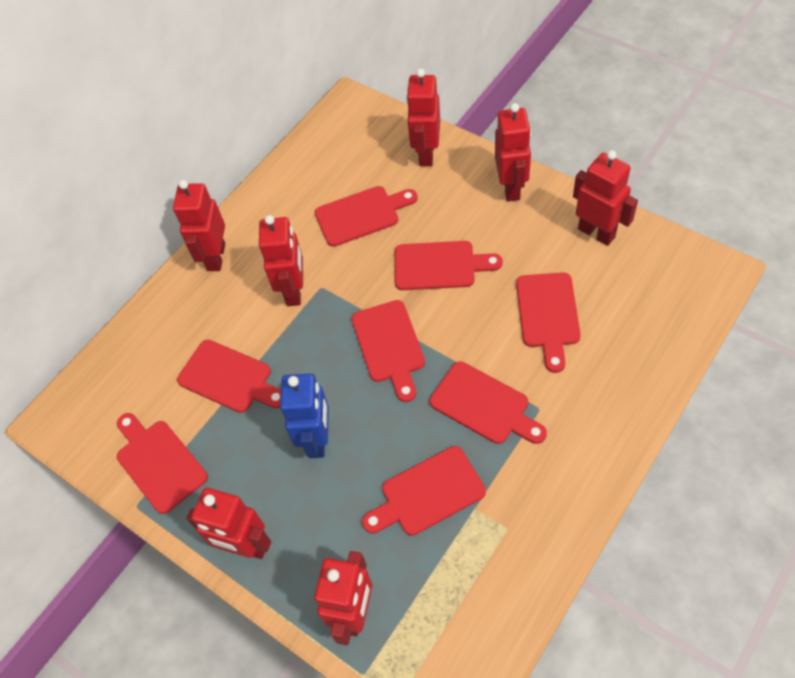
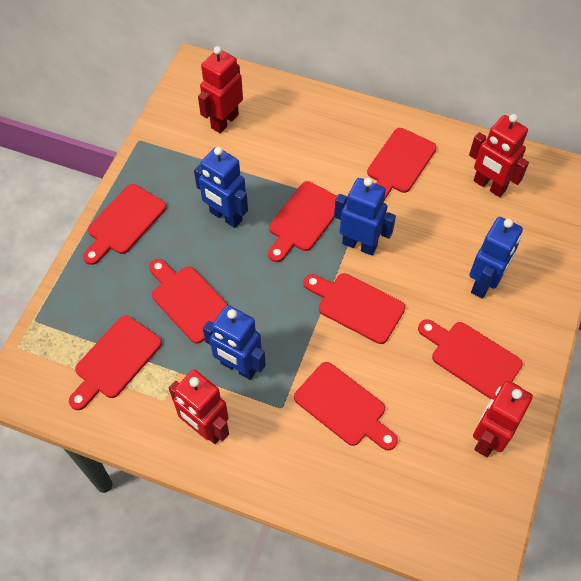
blue robot: [280,373,329,458] = 1 -> [194,147,248,228] [203,305,266,380] [334,178,396,256] [469,217,523,298] = 4
red robot: [173,180,225,271] [186,488,271,559] [259,215,303,306] [314,551,372,646] [406,68,440,166] [495,103,531,201] [573,150,638,246] = 7 -> [169,370,229,444] [198,46,243,133] [469,114,529,197] [473,381,533,457] = 4

